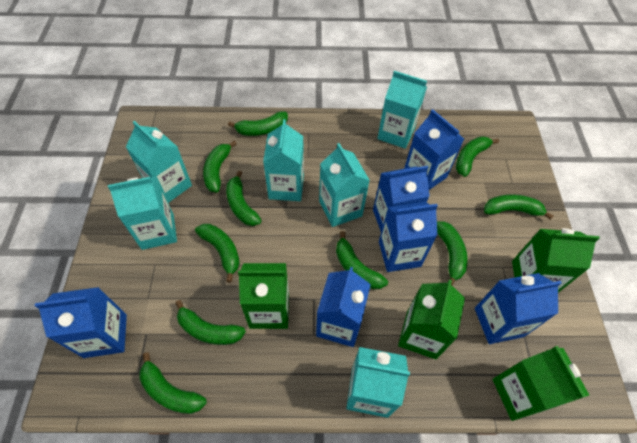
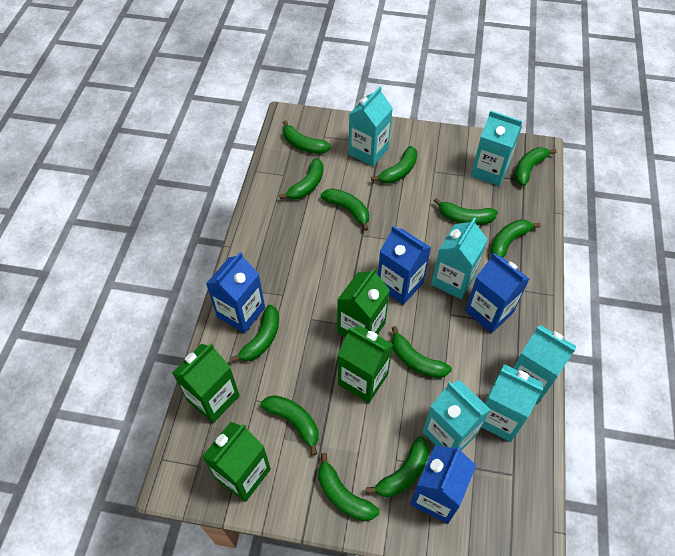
blue carton: [35,287,127,358] [316,267,371,347] [373,166,430,231] [379,202,438,272] [404,109,464,190] [475,273,562,344] = 6 -> [206,252,265,333] [378,226,431,305] [410,445,476,524] [465,253,529,333] = 4
green banana: [139,352,207,414] [175,300,246,345] [195,224,240,282] [203,141,236,193] [226,171,262,226] [228,111,288,136] [336,231,388,289] [437,221,468,286] [456,136,499,177] [484,194,553,220] = 10 -> [230,305,279,362] [260,395,319,456] [279,158,323,200] [283,120,331,154] [318,453,379,521] [321,188,369,231] [366,436,429,497] [371,146,418,184] [392,326,452,378] [434,198,498,225] [491,219,541,258] [515,147,557,186] = 12

